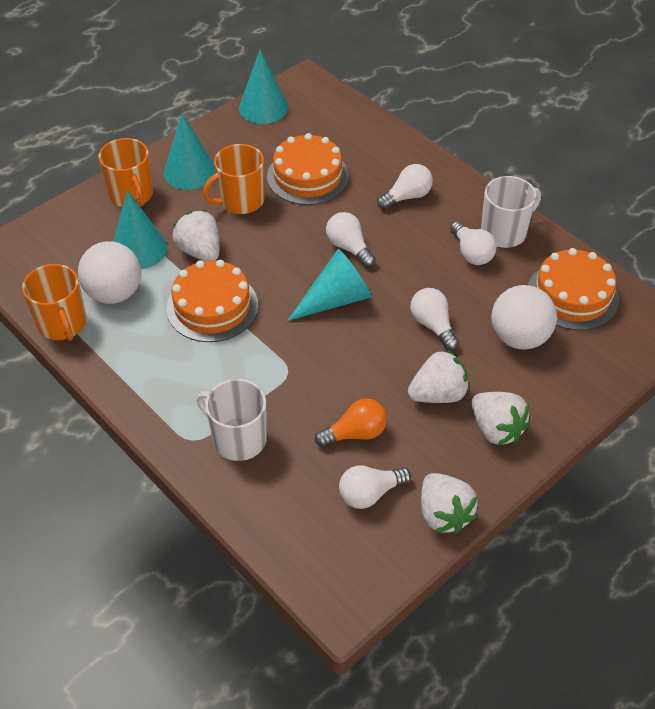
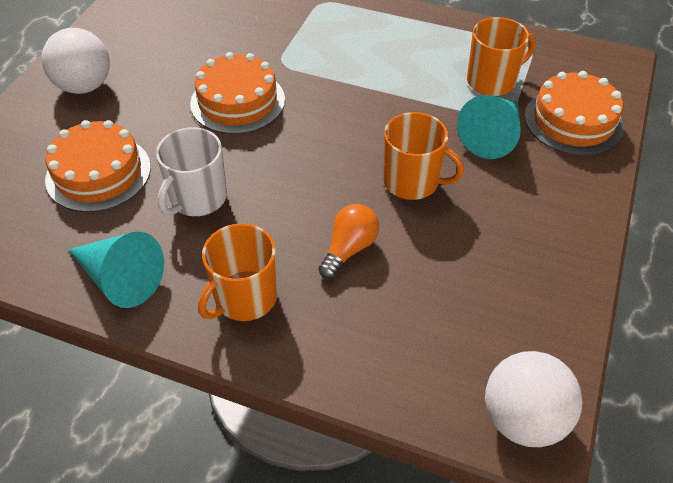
turquoise cone: [113,191,167,269] [164,114,216,190] [239,49,288,124] [287,249,372,321] = 4 -> [69,232,164,308] [457,95,521,159] = 2
white light bulb: [326,212,375,267] [339,465,411,509] [377,164,433,210] [410,288,459,350] [450,221,497,265] = 5 -> none = 0
white mug: [197,379,267,461] [481,176,541,248] = 2 -> [156,127,227,216] = 1
white strawberry: [172,210,219,261] [408,350,469,403] [421,473,478,534] [472,392,530,445] = 4 -> none = 0

